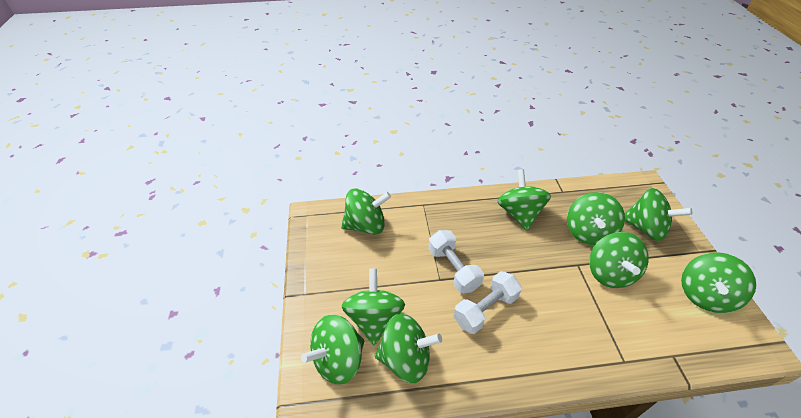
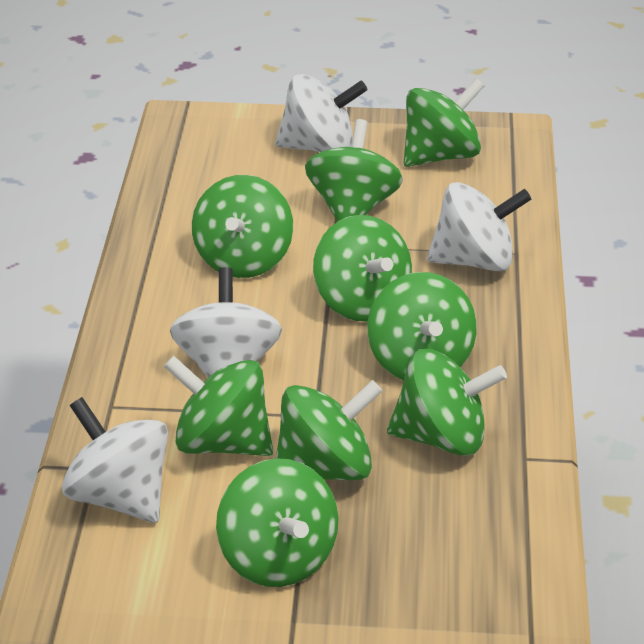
white dumbbell: [428,230,484,294] [454,271,522,334] = 2 -> none = 0
white spinning top: none = 0 -> [62,397,168,523] [170,267,282,377] [275,74,368,152] [427,182,531,271] = 4

